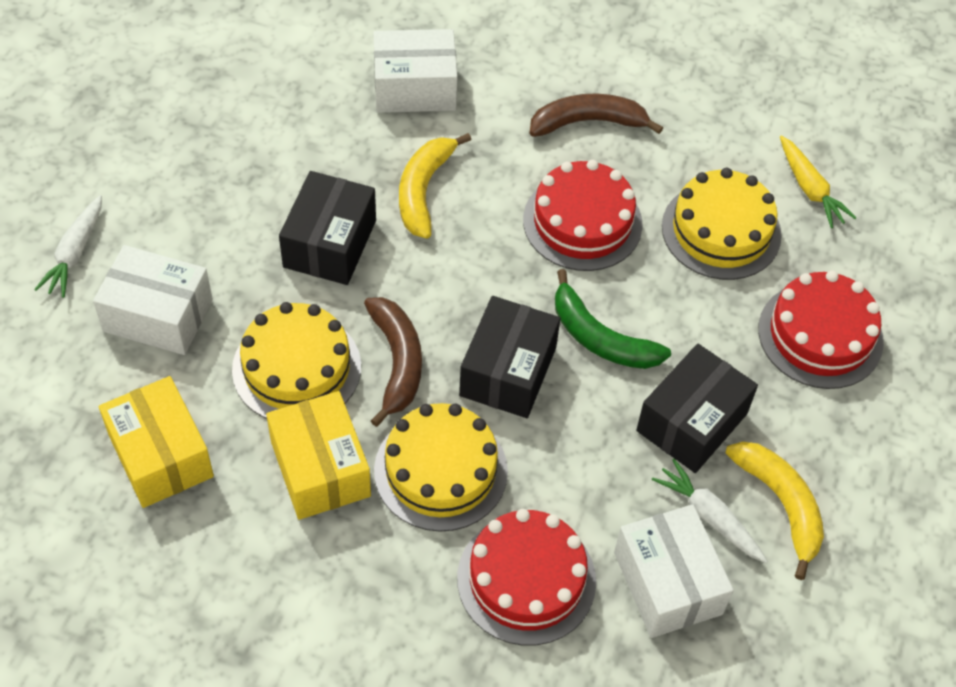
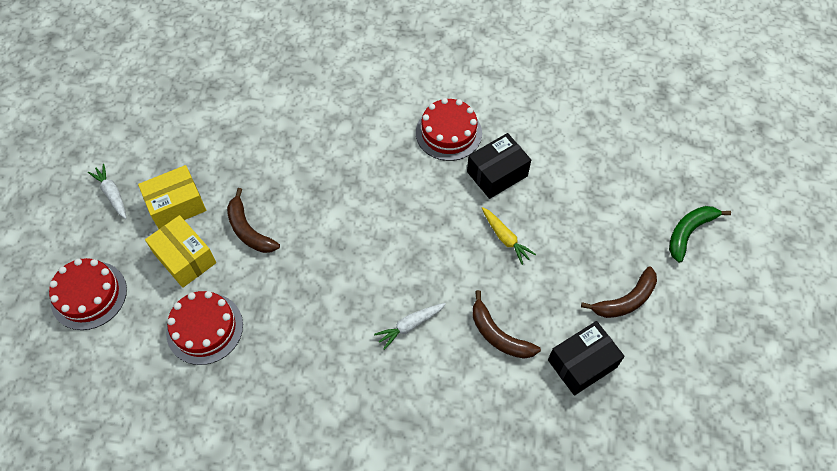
black box: [279,171,376,285] [459,296,560,418] [636,343,758,473] = 3 -> [467,133,531,199] [548,321,625,396] = 2
brown banana: [364,297,422,427] [529,94,663,137] = 2 -> [227,188,280,253] [473,290,541,359] [581,267,657,318] = 3
white box: [93,245,213,355] [373,29,457,113] [614,504,734,638] = 3 -> none = 0
yellow banana: [399,133,472,239] [726,442,824,580] = 2 -> none = 0
yellow cake: [232,302,361,419] [374,403,508,532] [662,168,782,280] = 3 -> none = 0

